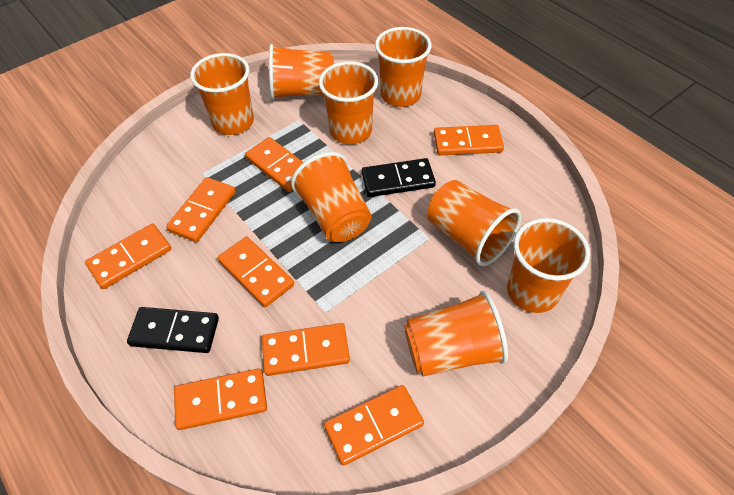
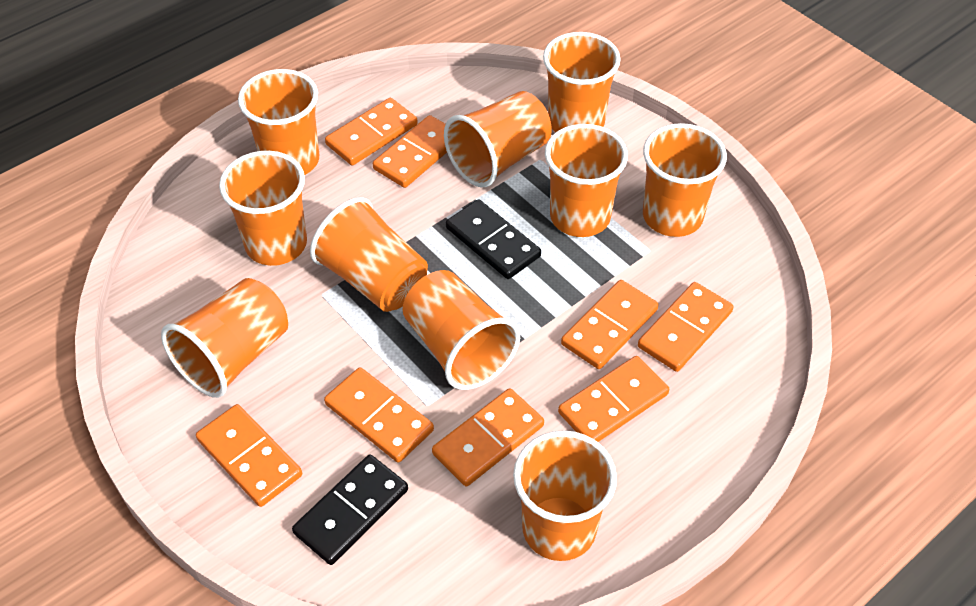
orange cup: [190,53,254,135] [269,44,334,100] [291,152,372,242] [319,61,378,144] [375,27,432,107] [404,291,508,377] [428,180,521,266] [507,218,590,313] = 8 -> [161,278,288,398] [219,151,307,266] [238,69,319,175] [310,197,428,312] [403,270,520,390] [444,91,552,187] [513,430,617,561] [543,32,621,132] [545,124,628,237] [643,123,727,237] = 10

